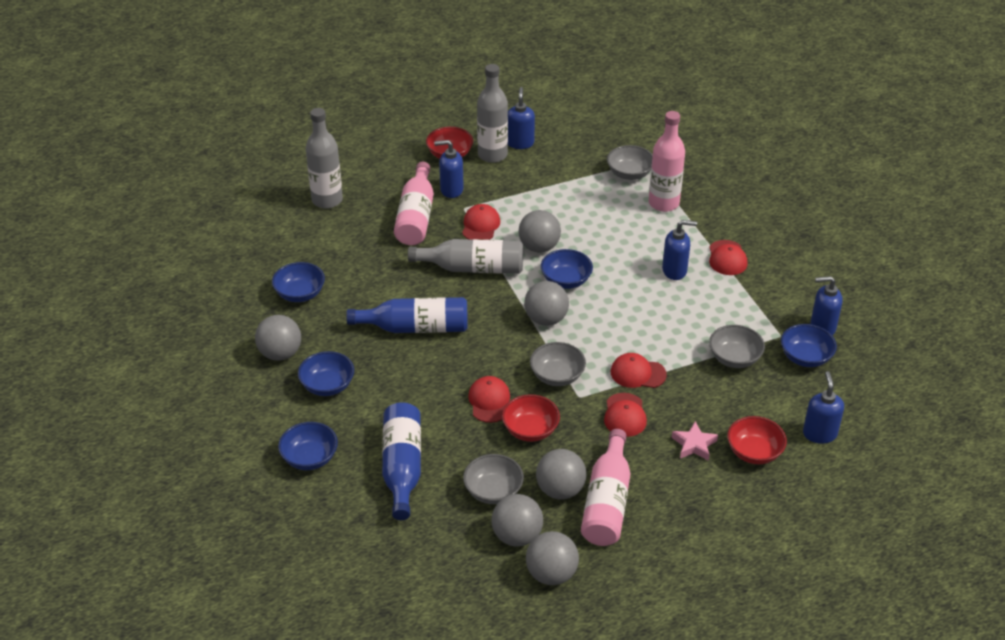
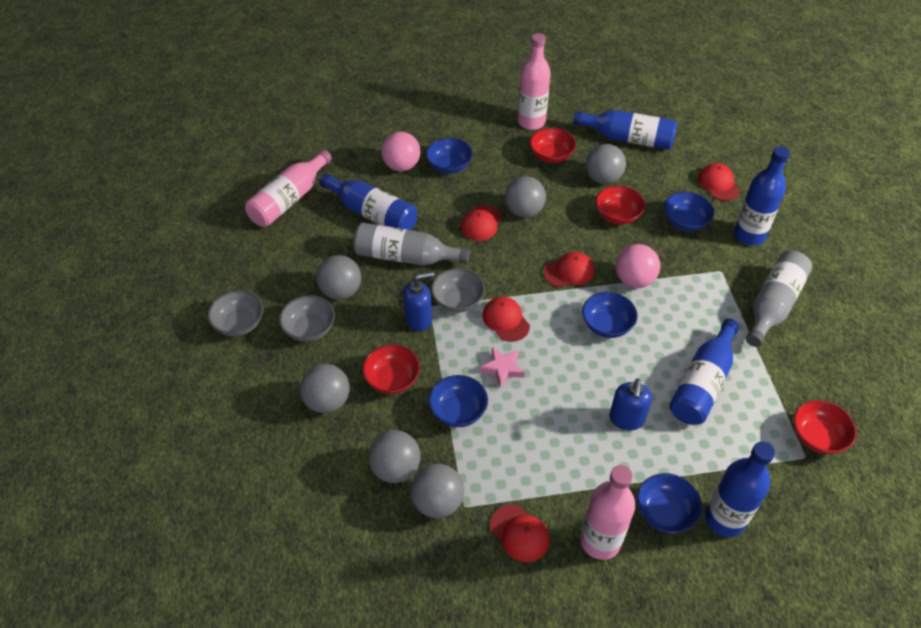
blue bottle: [346,297,468,333] [382,402,421,520] = 2 -> [319,173,418,230] [573,110,678,150] [669,319,739,425] [705,442,775,537] [734,146,790,246] = 5
blue soap dispenser: [434,140,464,198] [508,87,535,149] [662,220,697,280] [803,371,844,444] [810,276,843,335] = 5 -> [403,272,434,332] [609,379,652,431] = 2
grey bottle: [306,108,343,209] [408,239,523,274] [477,64,508,163] = 3 -> [353,223,470,266] [746,250,812,347] = 2
grey bowl: [463,454,524,504] [530,342,586,386] [607,145,653,180] [709,325,765,368] = 4 -> [208,290,263,336] [279,295,335,342] [431,268,485,313] = 3
pink ball: none = 0 -> [381,132,421,171] [615,244,660,288] = 2
red bowl: [426,127,473,159] [502,394,560,442] [727,416,787,464] = 3 -> [362,344,420,394] [530,128,576,163] [596,185,645,225] [794,400,857,454] = 4

